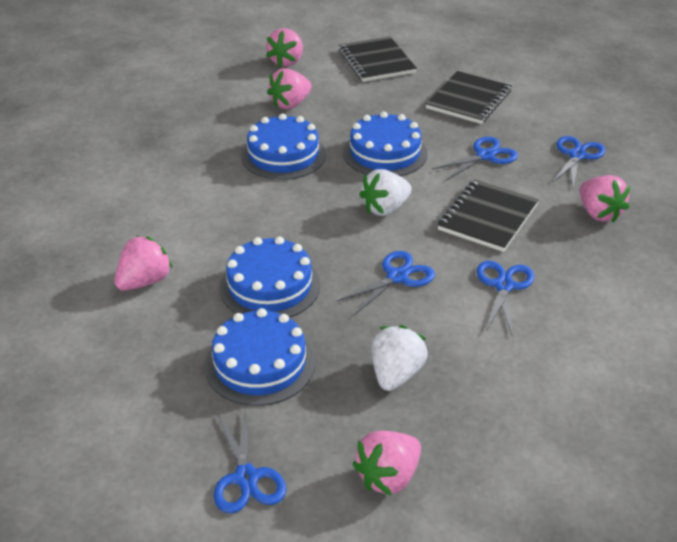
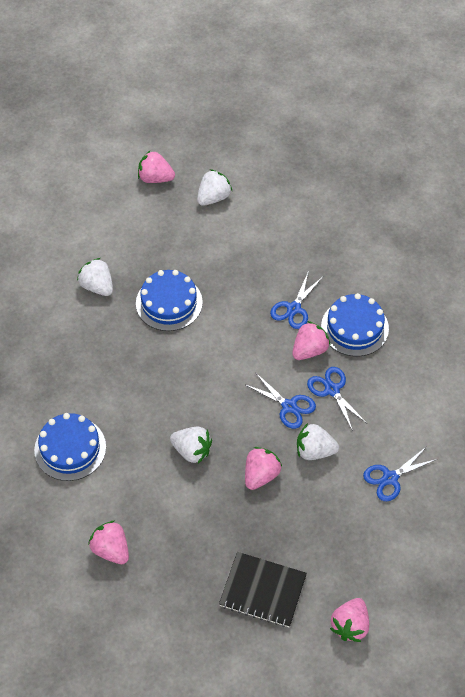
black notebook: [339,36,417,82] [426,71,512,124] [437,179,539,252] = 3 -> [219,552,307,627] = 1
blue cake: [205,308,315,406] [220,236,320,318] [241,114,326,180] [343,112,427,176] = 4 -> [34,413,106,481] [136,270,203,331] [321,293,389,356] = 3
blue scissors: [214,408,286,514] [337,251,435,315] [432,137,518,180] [477,261,534,335] [551,136,606,187] = 5 -> [246,372,316,429] [270,273,323,329] [307,367,366,431] [363,446,437,501] = 4
white strawberry: [359,169,412,216] [372,325,428,391] = 2 -> [77,258,113,296] [170,427,212,464] [197,169,233,206] [297,423,339,460] = 4

